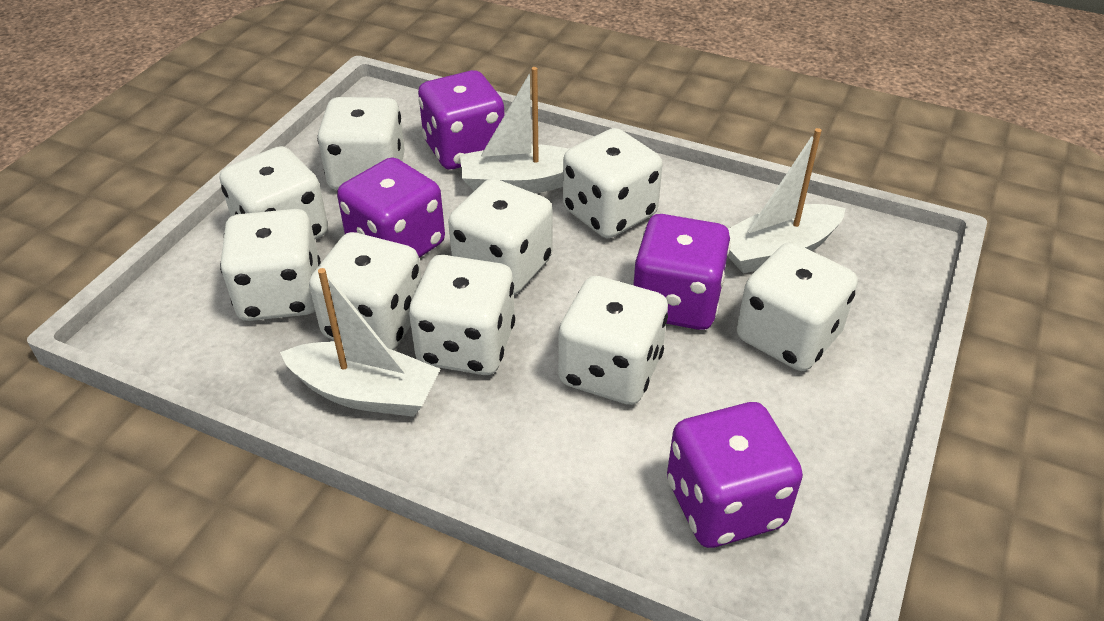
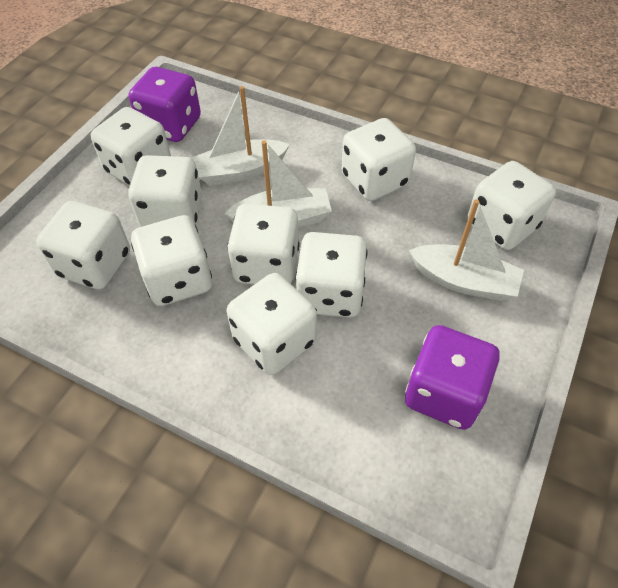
purple dice: [337,157,445,258] [418,70,504,169] [633,214,731,330] [667,402,803,548] = 4 -> [129,67,201,142] [405,325,500,430] = 2

